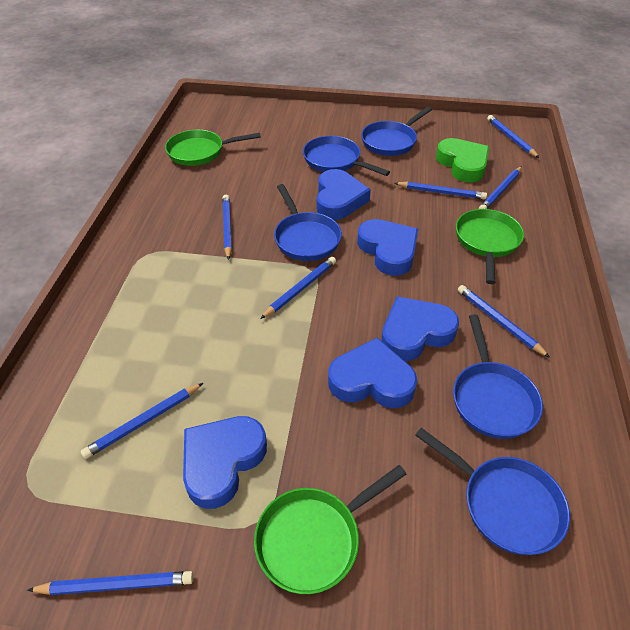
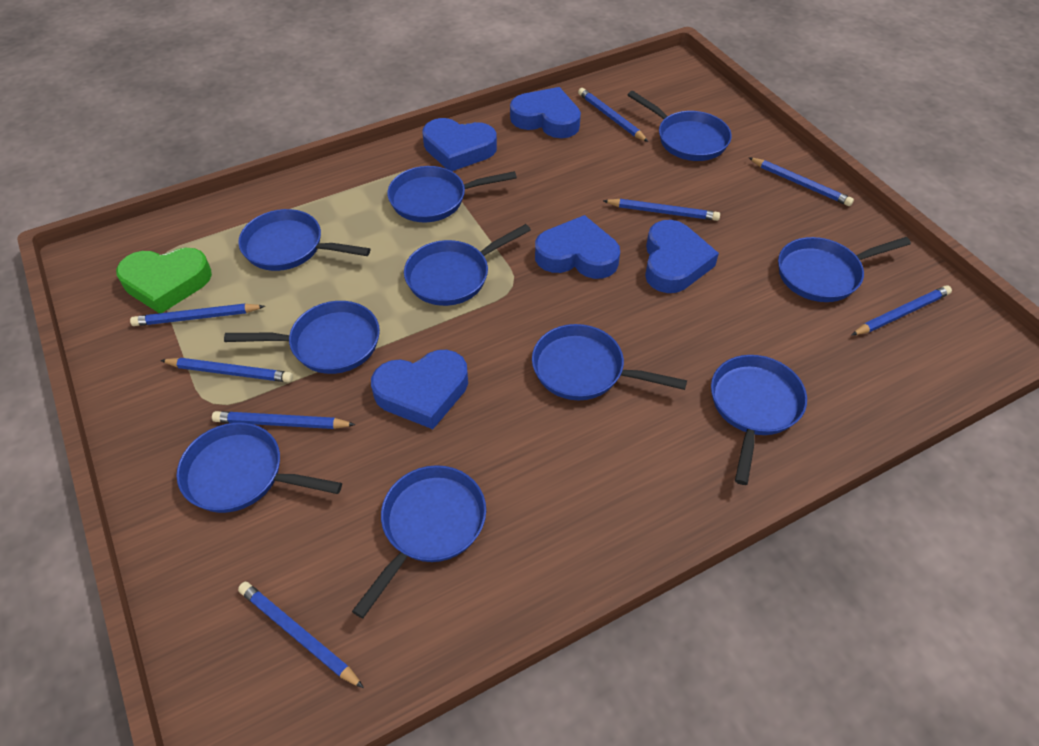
blue pan: [274,184,342,261] [303,136,390,176] [361,107,432,156] [415,428,570,555] [453,314,543,439] = 5 -> [177,423,342,513] [224,301,380,374] [238,209,370,271] [352,465,486,619] [387,166,517,222] [404,224,531,306] [532,324,687,400] [628,91,732,161] [711,355,807,485] [778,237,911,302] = 10
green pan: [165,130,261,166] [254,465,406,594] [456,209,524,284] = 3 -> none = 0

